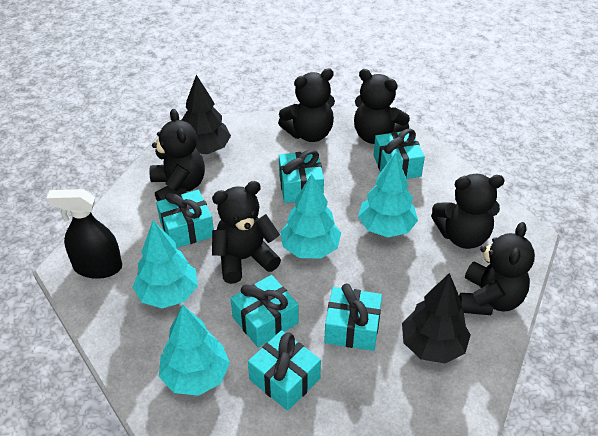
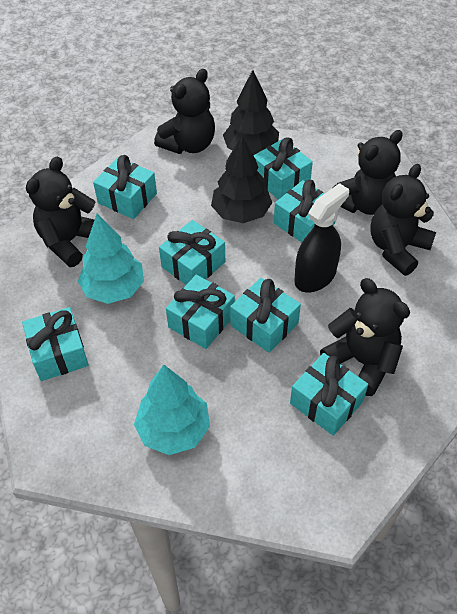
black teddy bear: [149,109,205,201] [212,181,281,284] [278,68,335,142] [354,69,410,144] [431,174,505,249] [459,222,535,315] = 6 -> [26,157,95,267] [154,69,215,154] [320,278,410,396] [334,130,403,215] [370,164,436,276] = 5
turquoise gift: [156,190,214,248] [231,275,298,348] [248,330,321,411] [279,149,324,203] [324,283,382,351] [373,129,425,179] = 6 -> [22,307,89,381] [93,155,157,219] [159,220,225,285] [166,275,235,349] [230,278,301,353] [253,137,313,200] [274,180,335,242] [290,353,368,436] = 8
turquoise tree: [133,220,198,308] [159,305,230,396] [280,173,341,259] [358,152,418,237] = 4 -> [78,214,144,304] [134,365,210,455] = 2

